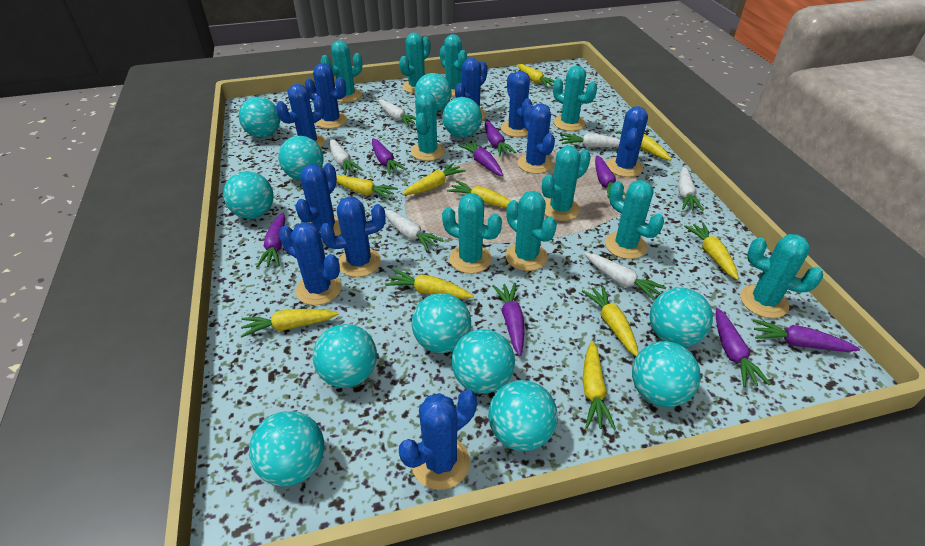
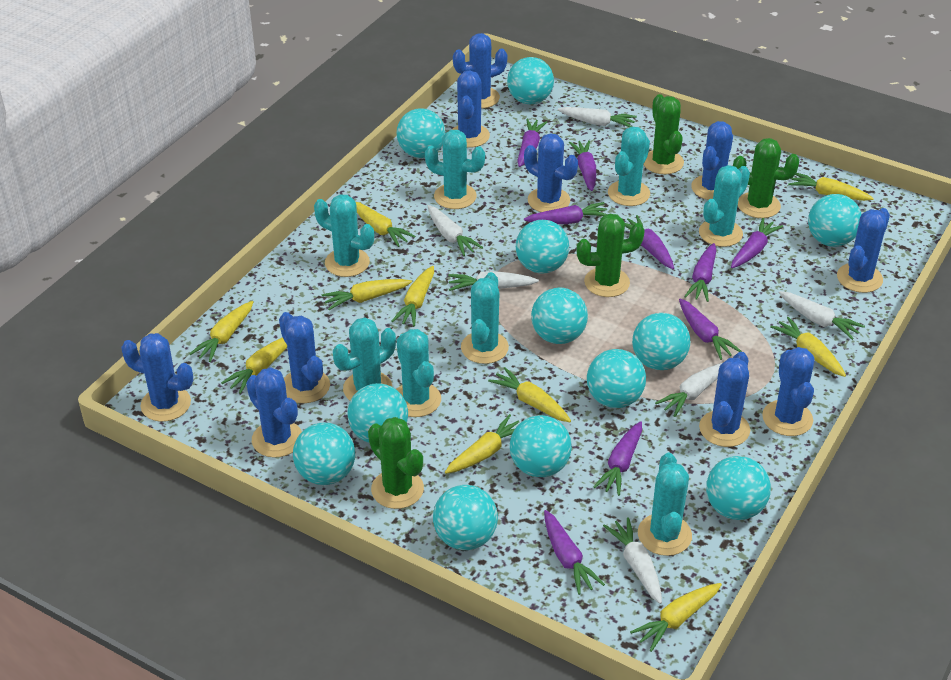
green cactus: none = 0 -> [368,417,424,509] [577,214,645,297] [644,94,684,174] [733,138,799,218] = 4
purple carrot: [256,212,285,268] [372,138,406,175] [458,140,503,176] [485,121,516,156] [492,283,524,356] [595,156,626,198] [716,308,771,387] [753,319,860,352] = 8 -> [517,119,547,167] [524,202,608,224] [544,510,605,595] [569,140,596,191] [594,421,642,496] [625,215,674,269] [679,298,741,360] [684,243,717,302] [731,218,783,268] = 9
turquoise cactus: [321,40,363,102] [399,33,430,94] [411,92,445,161] [440,34,467,96] [442,193,502,274] [506,191,557,271] [542,146,591,221] [553,66,597,131] [605,180,664,259] [740,234,823,318] = 10 -> [314,194,374,277] [333,318,396,401] [396,329,441,417] [425,130,485,209] [461,272,509,364] [608,127,650,206] [638,453,692,556] [699,165,750,247] = 8

